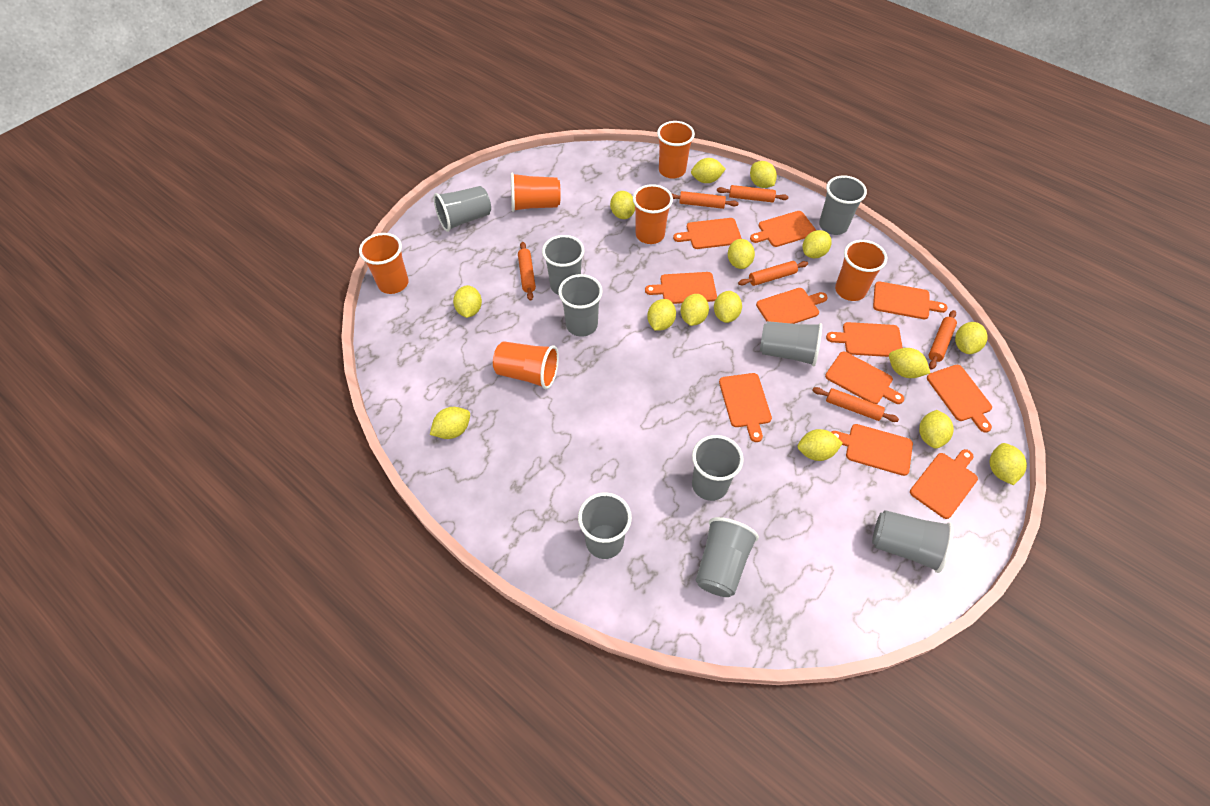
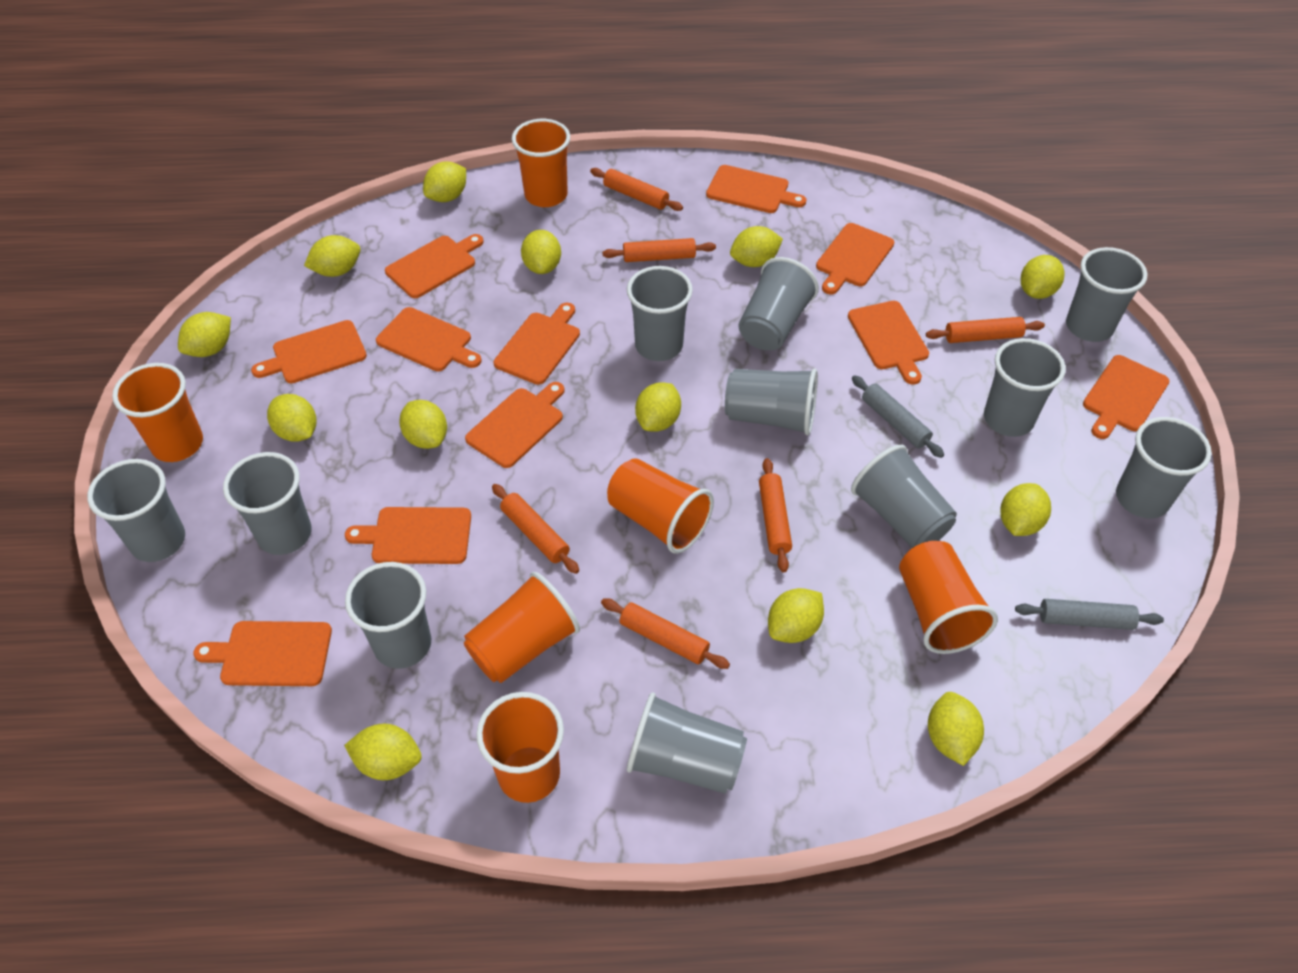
grey cup: [434,186,491,232] [542,235,584,295] [558,274,603,337] [578,492,632,559] [692,435,744,501] [696,517,759,597] [760,321,822,367] [819,176,867,235] [872,510,953,573] = 9 -> [87,459,185,562] [223,452,312,555] [345,562,431,669] [627,266,693,361] [627,692,747,794] [725,368,818,436] [739,257,819,350] [851,445,957,548] [984,338,1066,437] [1066,247,1148,342] [1116,417,1212,518] = 11
grey rolling pin: none = 0 -> [852,375,944,458] [1015,599,1164,630] = 2
yellow lemon: [430,407,470,439] [453,285,482,318] [610,191,635,219] [647,299,676,331] [681,294,709,326] [691,158,726,183] [714,291,742,323] [728,239,755,269] [750,161,777,188] [797,429,842,461] [803,230,832,258] [889,348,930,378] [919,410,954,448] [955,322,988,354] [990,443,1027,485] = 15 -> [178,312,231,357] [267,394,317,442] [304,235,361,277] [344,724,422,780] [399,400,447,449] [423,162,466,202] [521,230,561,274] [635,383,681,432] [730,226,783,267] [768,588,824,643] [928,692,984,766] [1000,483,1051,536] [1021,255,1064,299] = 13

